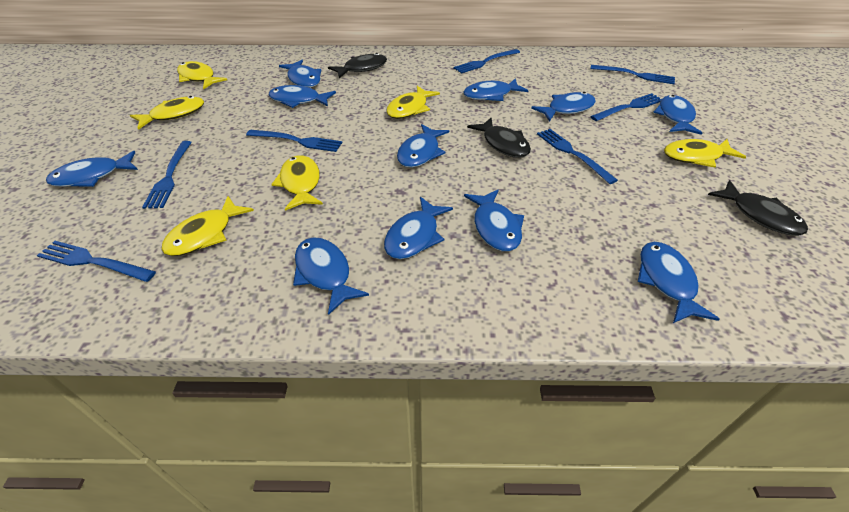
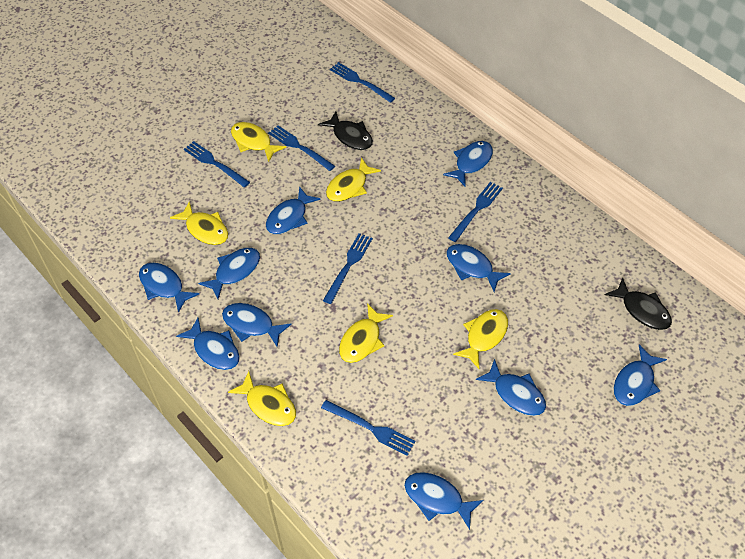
black fish: [328,53,387,78] [467,118,531,158] [708,180,808,236] = 3 -> [318,112,373,150] [605,278,672,330] = 2
blue fish: [46,151,138,187] [269,85,336,108] [279,60,322,88] [293,237,369,315] [384,197,453,259] [397,124,449,168] [463,78,528,101] [464,190,524,252] [531,92,596,122] [638,242,719,323] [653,95,702,135] = 11 -> [139,263,200,313] [176,318,240,370] [198,248,260,299] [222,303,292,347] [266,186,321,234] [404,472,483,530] [443,141,493,186] [446,244,511,292] [476,359,546,416] [614,344,667,406] = 10
blue fork: [37,241,156,282] [142,141,192,209] [246,129,343,152] [453,49,520,74] [537,129,618,184] [590,65,675,84] [590,93,662,121] = 7 -> [184,141,250,187] [268,125,335,171] [321,400,415,456] [323,233,373,304] [330,62,395,103] [448,182,503,242] = 6

